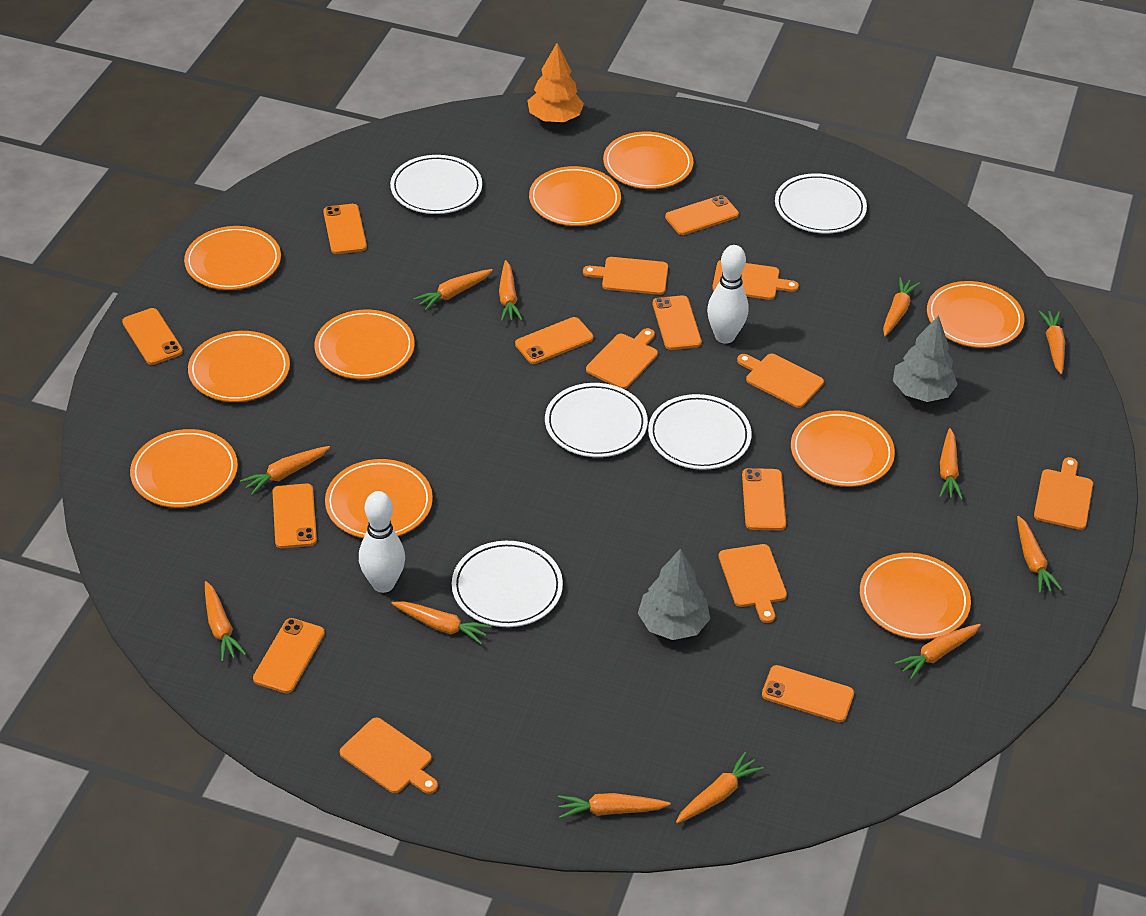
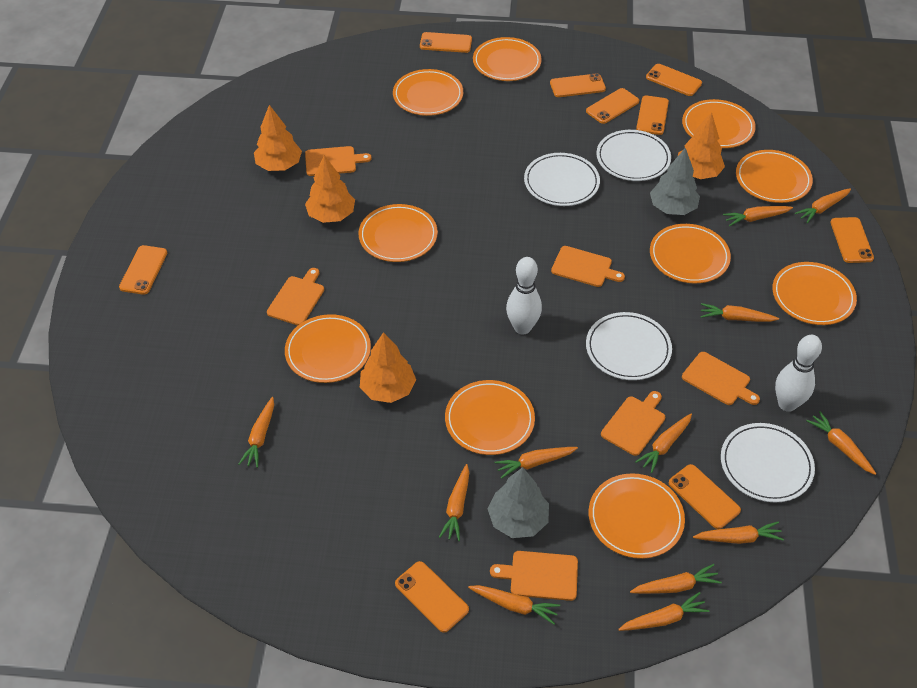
orange cutting board: [340,718,438,794] [583,257,668,295] [586,328,658,389] [712,260,799,300] [719,544,787,623] [737,354,824,408] [1034,457,1093,530] = 7 -> [267,268,324,325] [305,146,372,176] [490,551,578,601] [551,246,625,287] [601,391,665,456] [682,352,760,405] = 6
orange tree: [528,43,584,123] = 1 -> [254,105,302,171] [305,155,355,223] [360,332,416,403] [678,112,725,179] = 4
white plate: [390,155,482,214] [452,541,563,627] [545,383,648,457] [648,394,752,470] [775,173,867,233] = 5 -> [524,153,600,206] [586,312,672,380] [596,130,671,181] [721,423,815,503] = 4

